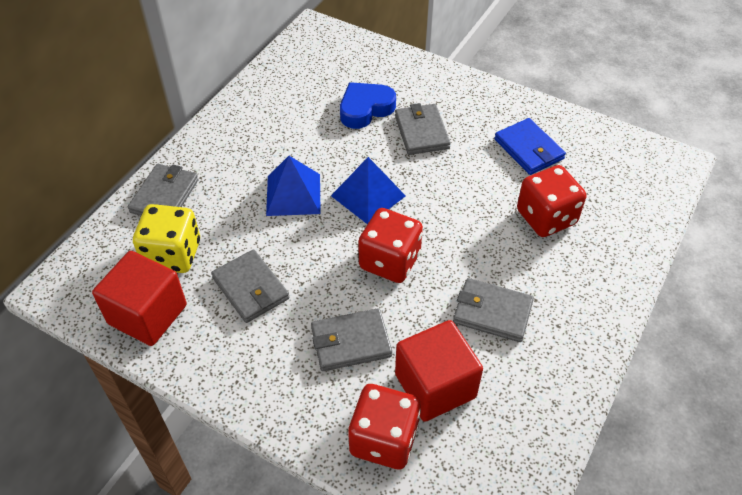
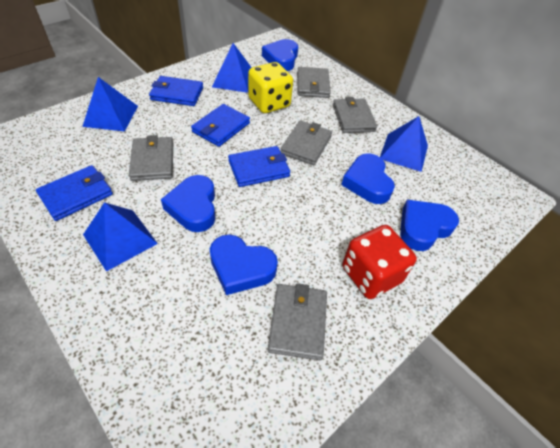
blue heart: [340,82,396,129] = 1 -> [161,175,215,232] [210,234,278,295] [262,39,298,71] [341,153,395,204] [400,200,459,251] = 5
blue pyramid: [266,156,321,216] [331,157,406,224] = 2 -> [82,77,138,132] [83,202,158,272] [212,43,252,93] [380,116,428,172] = 4
blue wallet: [494,118,566,175] = 1 -> [36,165,113,221] [149,76,203,106] [191,104,250,147] [228,146,290,187] = 4
red cube: [92,251,187,346] [395,320,483,422] = 2 -> none = 0
red dice: [348,384,421,470] [358,208,423,283] [517,165,586,237] = 3 -> [342,225,417,299] = 1

